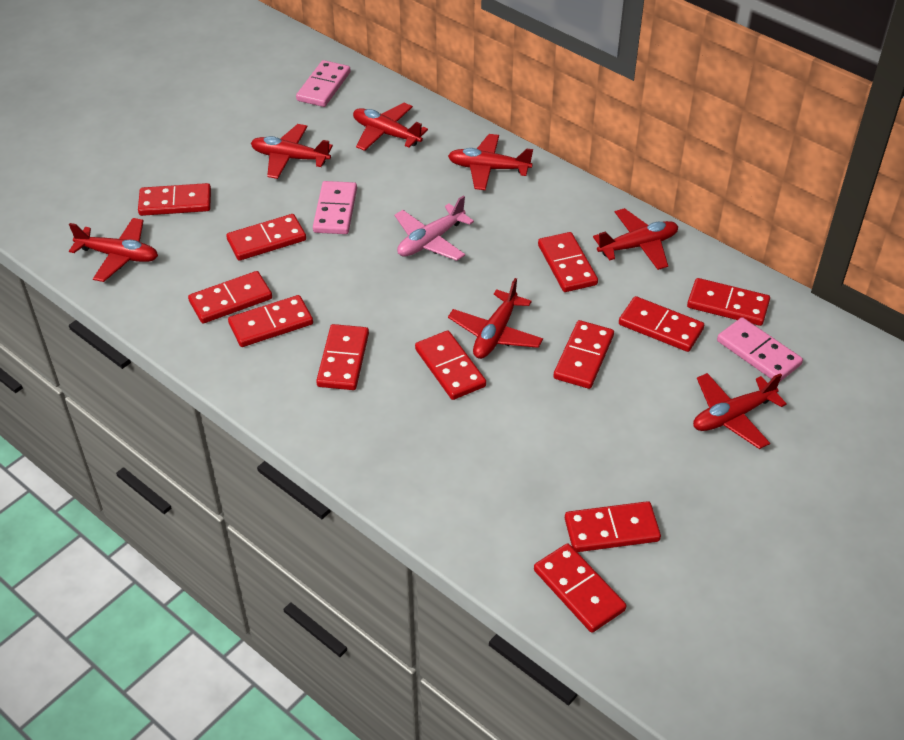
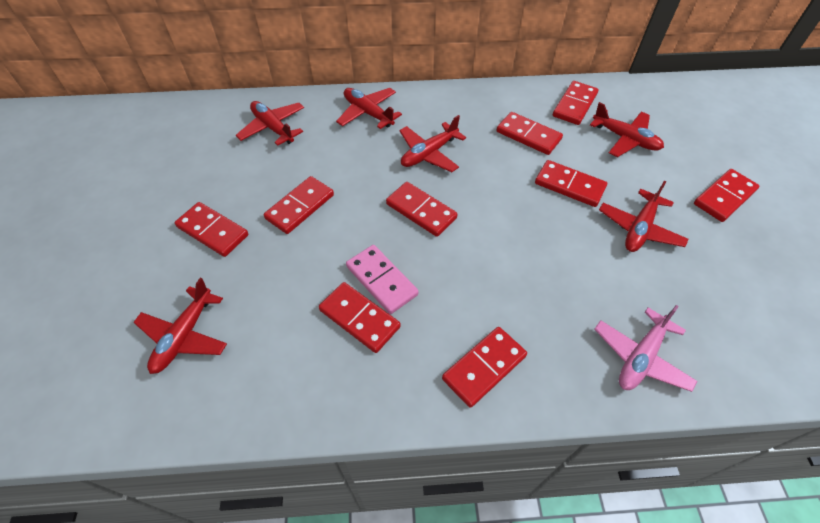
pink domino: [296,60,351,107] [313,181,357,234] [717,317,803,382] = 3 -> [346,245,419,314] = 1
red domino: [138,183,211,216] [188,271,272,323] [226,214,306,261] [228,295,313,347] [316,324,369,390] [415,331,486,400] [534,543,626,633] [538,232,598,292] [553,320,614,389] [565,501,661,552] [619,296,704,352] [687,278,770,326] = 12 -> [175,202,248,257] [264,176,334,234] [319,282,401,353] [386,182,458,237] [442,327,527,408] [497,112,563,155] [535,160,607,207] [553,81,599,125] [694,169,759,222] = 9
red plane: [69,218,158,282] [251,124,333,179] [353,103,428,151] [448,134,533,190] [448,278,543,359] [593,208,678,270] [693,373,787,449] = 7 -> [133,278,227,374] [236,101,304,146] [336,88,402,129] [399,115,466,172] [590,102,664,157] [599,181,689,252] = 6

